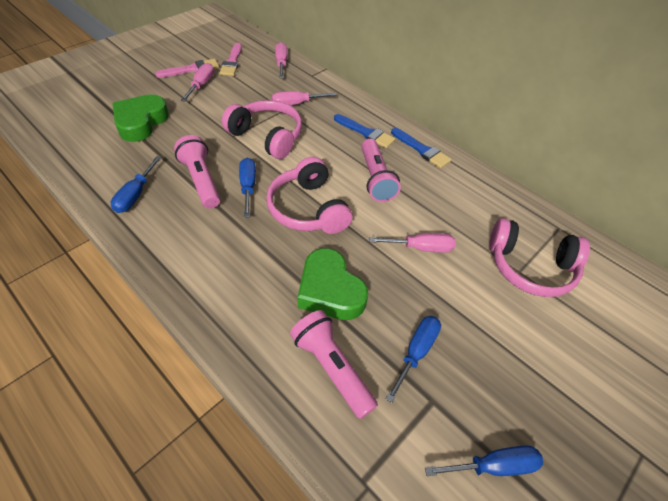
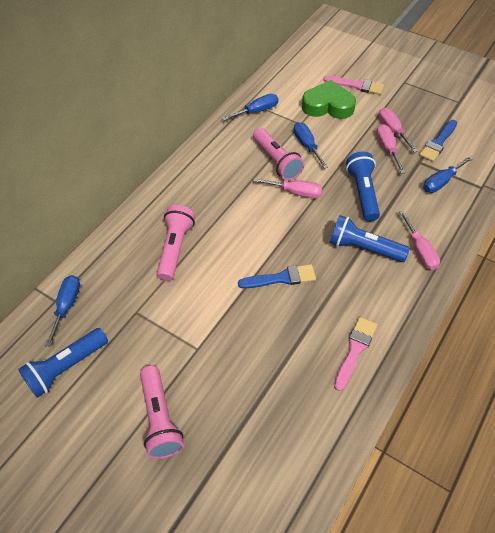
blue flashlight: none = 0 -> [18,328,108,398] [329,215,410,262] [346,152,380,221] = 3
green heart: [112,94,169,142] [298,248,368,320] = 2 -> [302,80,356,119] = 1
pink headphones: [222,100,302,159] [266,157,353,234] [489,218,590,297] = 3 -> none = 0

